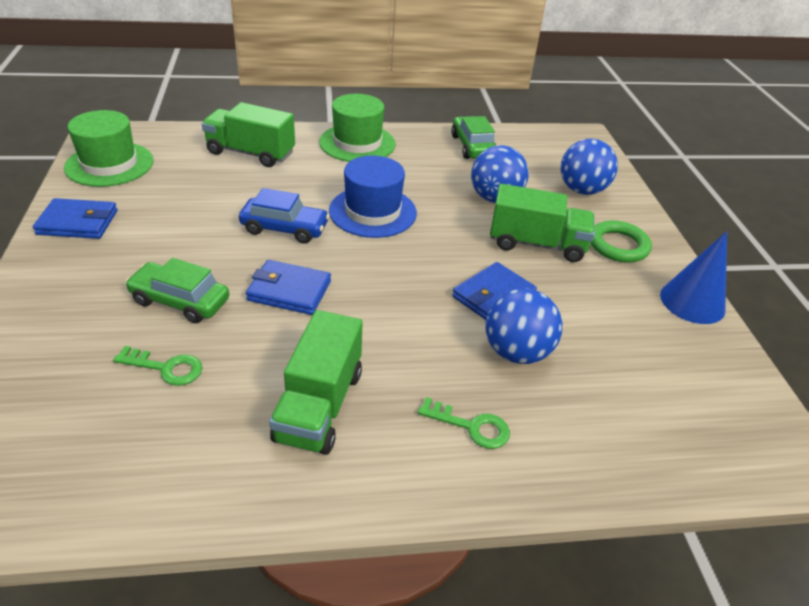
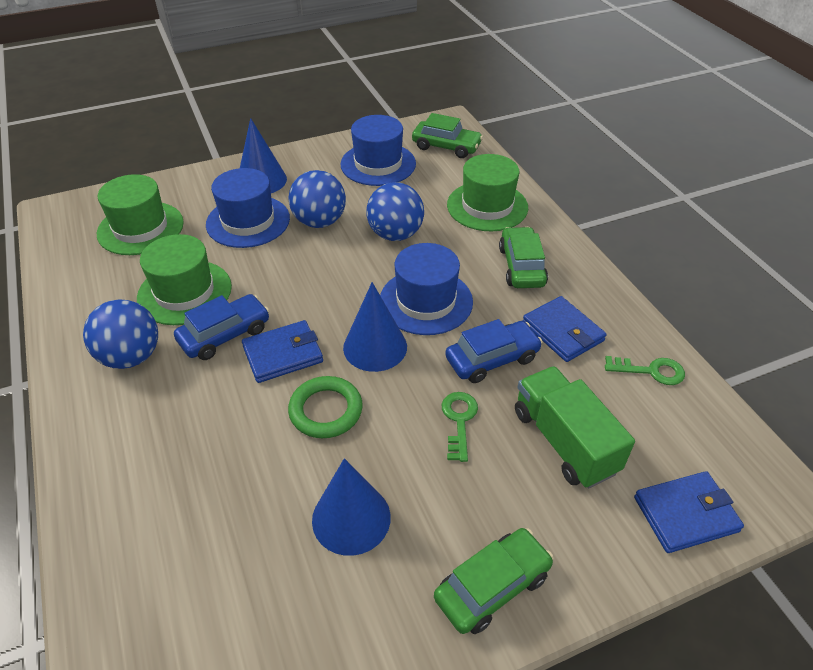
blue car: [239,188,330,244] = 1 -> [174,294,269,360] [445,319,543,383] = 2
blue cone: [660,231,727,324] = 1 -> [240,118,287,193] [312,458,391,556] [343,282,407,372] = 3
blue hat: [329,156,417,238] = 1 -> [206,168,290,248] [341,115,416,186] [380,243,473,335] = 3
green car: [125,258,229,323] [451,116,496,159] = 2 -> [412,113,483,158] [434,528,554,634] [499,227,548,288] = 3
green hat: [64,110,154,187] [319,94,396,162] = 2 -> [97,174,184,255] [137,234,232,325] [447,154,528,231] = 3
green truck: [202,102,295,167] [269,310,362,455] [490,184,595,262] = 3 -> [515,366,635,488] = 1

